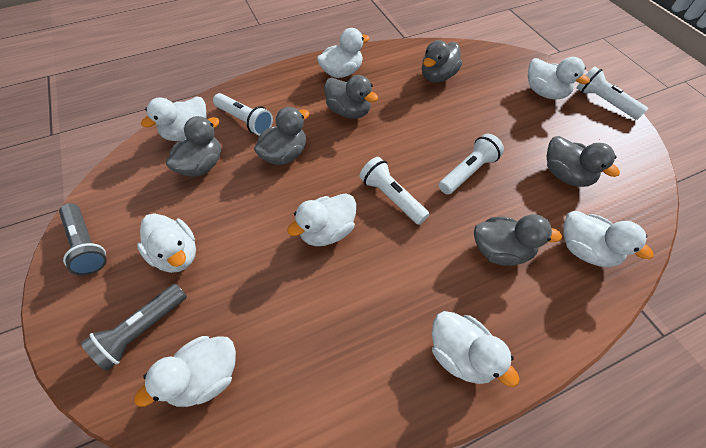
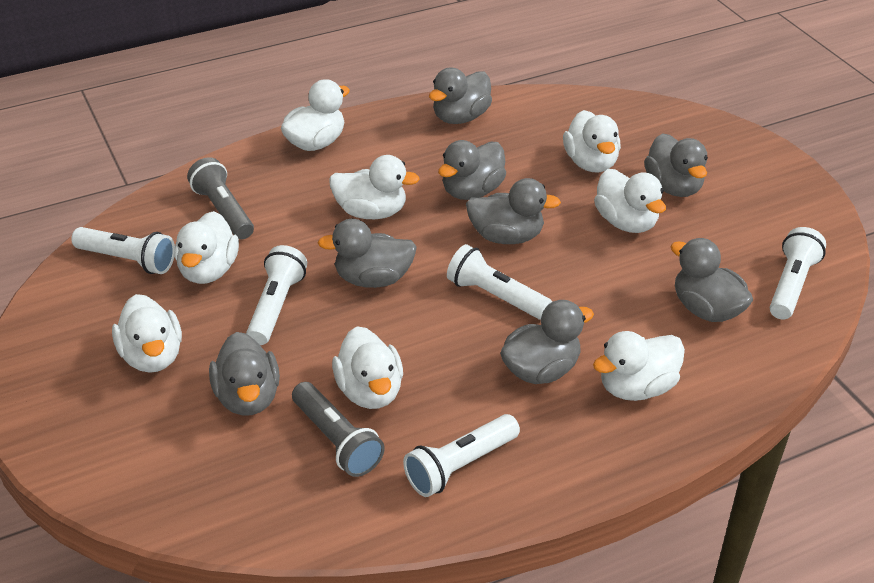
grey duck: [166,116,221,177] [254,107,309,165] [324,75,378,119] [422,40,462,83] [474,214,562,266] [547,136,620,187] = 6 -> [209,332,280,416] [318,219,417,288] [429,68,492,124] [438,140,506,200] [466,178,561,244] [500,300,594,384] [644,133,708,197] [670,238,753,322] = 8
white flashlight: [213,93,273,136] [359,157,429,225] [439,134,504,195] [576,67,648,120] = 4 -> [71,227,175,274] [246,245,307,345] [403,414,520,497] [447,244,552,320] [770,227,826,320] = 5

